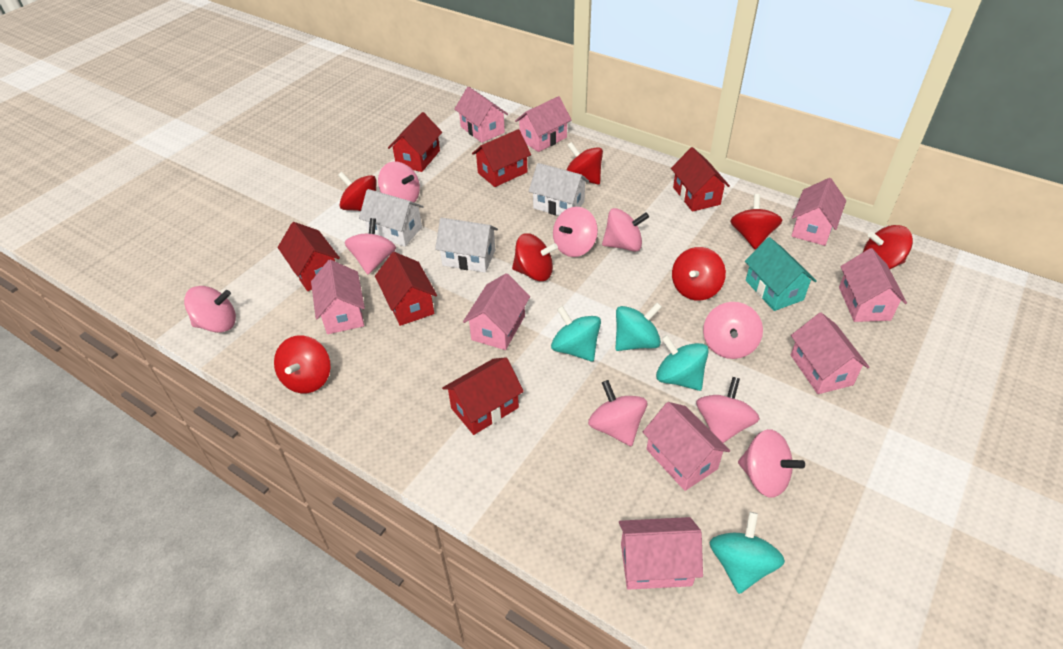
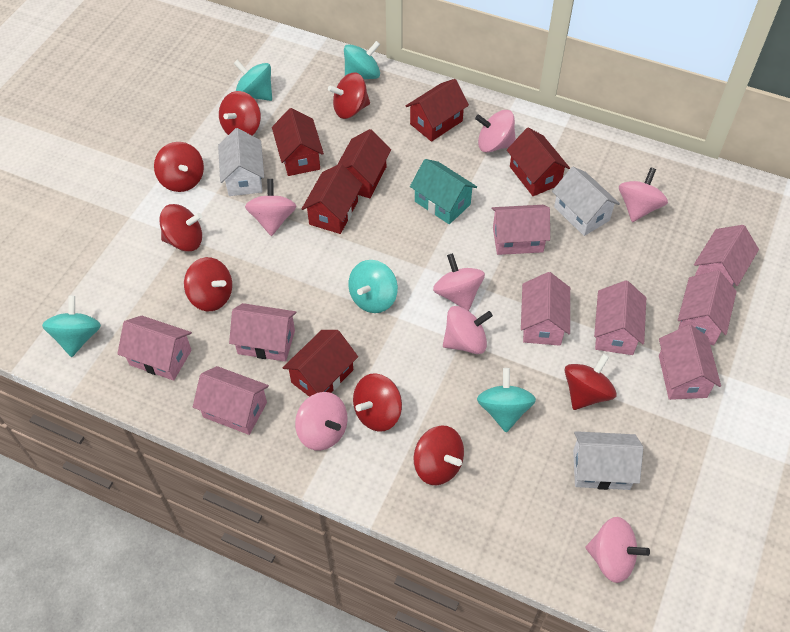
pink spinning top: [184,286,236,333] [345,218,396,274] [378,161,420,202] [553,207,598,257] [588,380,647,447] [602,208,649,252] [696,377,760,443] [703,302,763,359] [738,429,805,498] = 9 -> [245,179,296,236] [295,392,348,451] [433,253,485,311] [443,306,493,354] [475,110,516,152] [586,517,650,583] [619,167,668,222] = 7
red spinning top: [274,335,331,393] [338,172,376,211] [512,233,558,281] [567,142,603,184] [672,247,726,301] [730,194,783,249] [863,225,913,269] = 7 -> [154,142,204,192] [160,204,202,252] [184,257,232,311] [219,91,261,135] [328,72,370,119] [353,373,402,432] [414,425,464,485] [564,354,617,410] = 8
turquoise spinning top: [551,306,601,362] [615,302,662,351] [656,335,709,391] [710,512,785,594] = 4 -> [42,296,101,357] [234,60,272,101] [344,41,380,79] [348,260,398,313] [477,368,536,432] = 5

